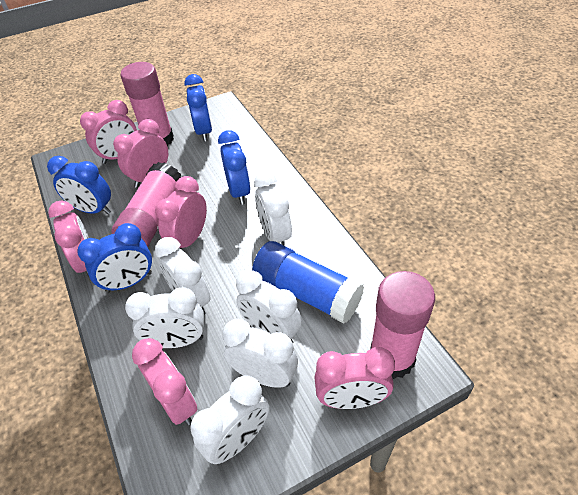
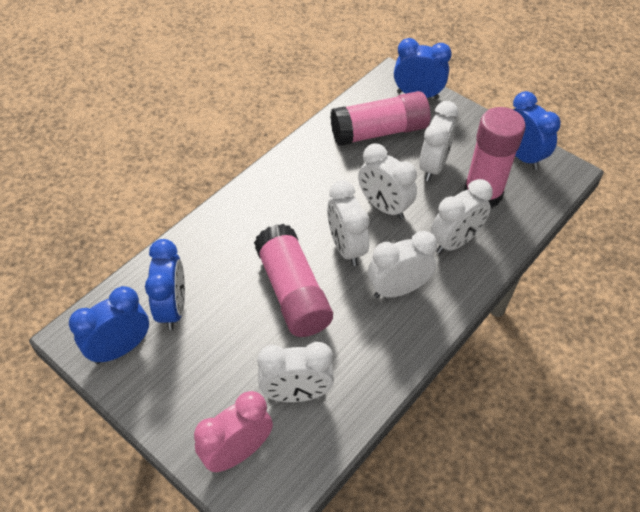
blue glue stick: [252,241,364,323] = 1 -> none = 0
pink clock: [48,200,89,276] [80,100,137,164] [113,119,168,188] [132,338,198,425] [155,176,207,250] [314,347,395,409] = 6 -> [194,391,273,472] = 1

